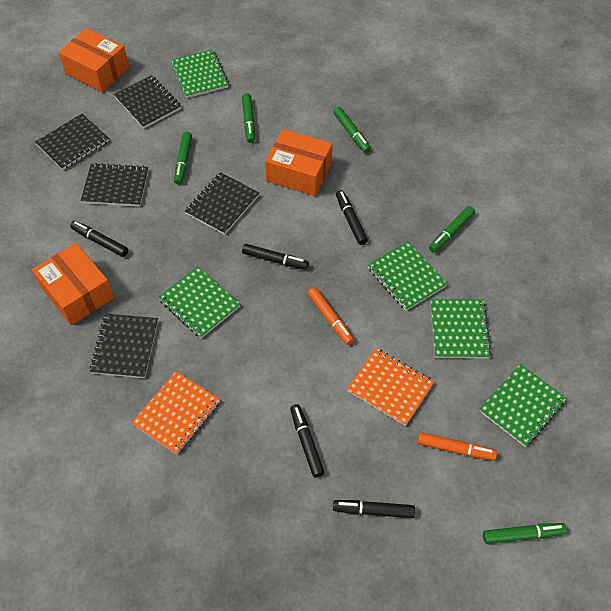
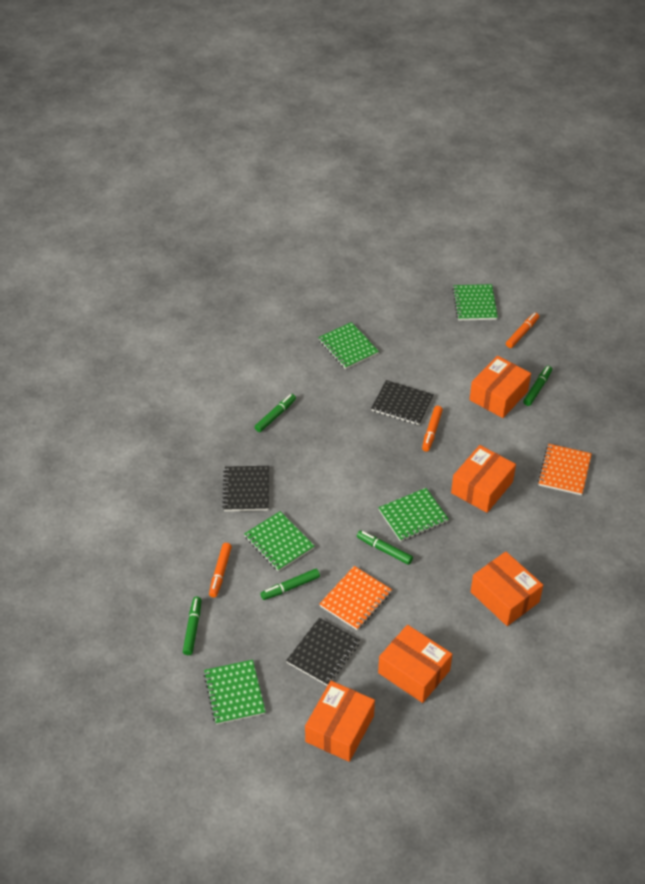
black marker: [70,221,128,257] [242,244,309,270] [290,404,325,478] [333,500,415,518] [336,190,368,245] = 5 -> none = 0
black notebook: [35,114,109,170] [81,163,149,207] [90,314,158,378] [114,75,181,129] [185,172,259,235] = 5 -> [222,466,269,511] [286,618,360,686] [371,380,434,425] = 3
orange box: [32,243,114,325] [58,28,129,92] [265,129,333,196] = 3 -> [305,681,375,762] [378,625,452,703] [451,445,516,513] [469,356,531,418] [471,551,543,626] = 5
orange marker: [308,287,354,345] [418,432,497,460] = 2 -> [209,543,232,598] [422,406,443,452] [506,313,539,348] = 3

